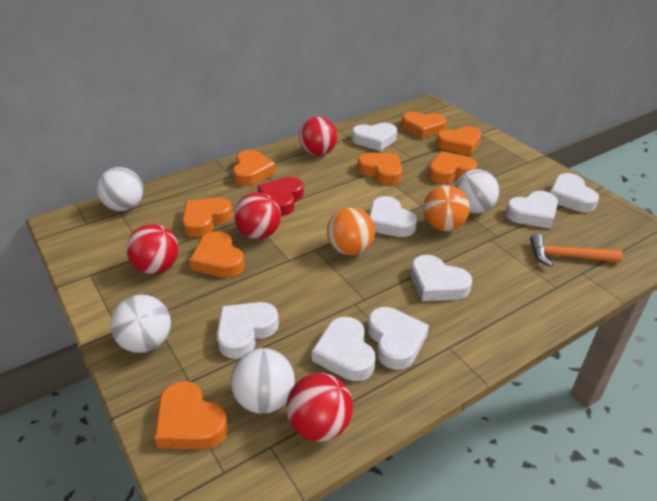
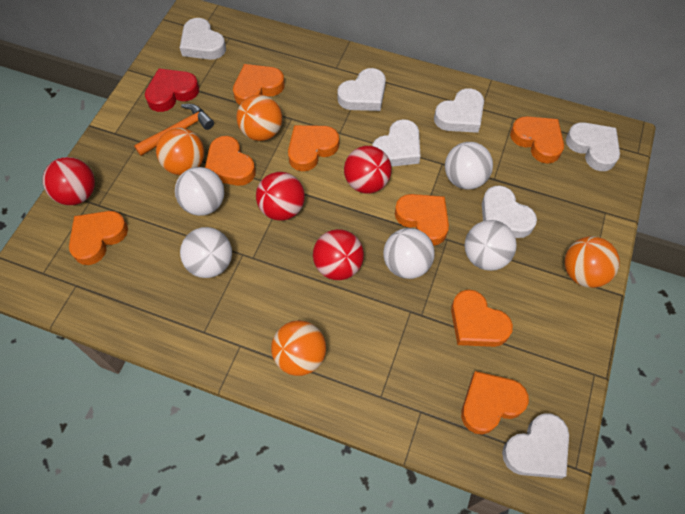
orange ball: [327,207,375,255] [423,185,470,231] = 2 -> [156,128,204,175] [237,94,282,141] [271,320,326,376] [564,236,620,288] = 4
white ball: [97,167,143,211] [110,295,171,353] [231,348,295,413] [454,169,499,214] = 4 -> [175,167,224,216] [180,227,232,278] [383,228,435,279] [445,142,493,189] [465,220,517,271] = 5
white heart: [217,302,279,359] [312,317,376,381] [352,123,397,151] [368,307,429,370] [369,196,417,237] [411,255,472,301] [505,191,558,229] [550,173,599,212] = 8 -> [180,18,226,60] [337,68,386,111] [372,119,420,167] [434,88,484,133] [482,185,537,238] [502,413,569,479] [566,122,620,171] = 7

